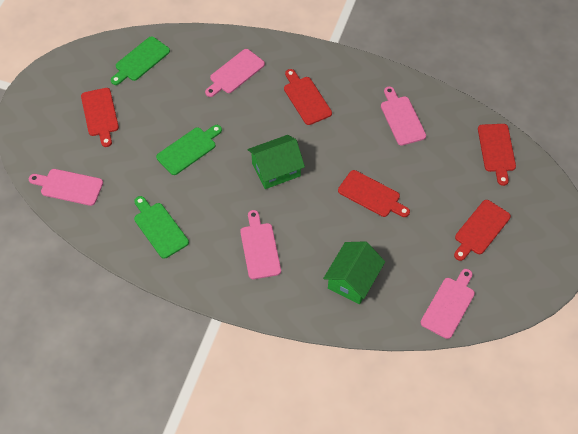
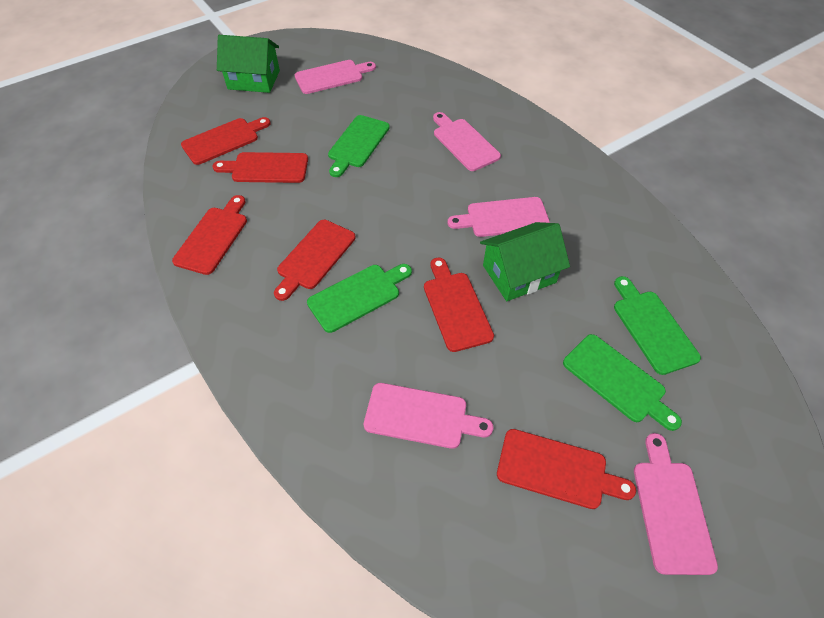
green cutting board: [111,36,170,85] [134,196,189,259] [156,125,222,175] = 3 -> [307,264,412,333] [328,115,390,177] [563,334,682,431] [614,276,701,375] = 4
red cutting board: [81,88,119,147] [284,69,332,125] [338,170,410,217] [454,200,511,261] [478,124,516,186] = 5 -> [172,195,247,275] [181,117,271,165] [213,152,308,183] [274,220,356,301] [424,258,494,352] [497,429,636,509] = 6

